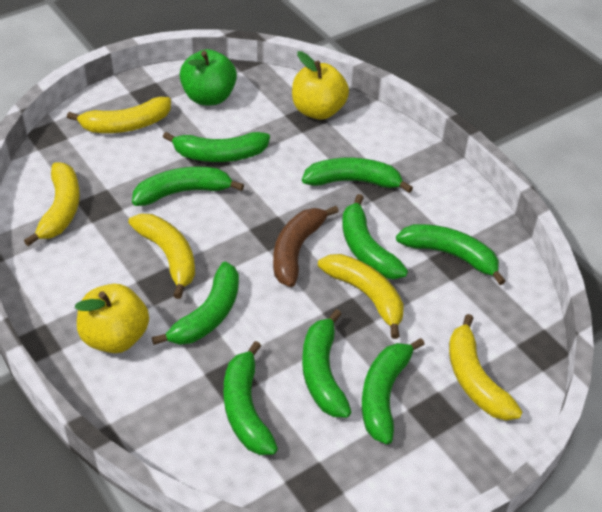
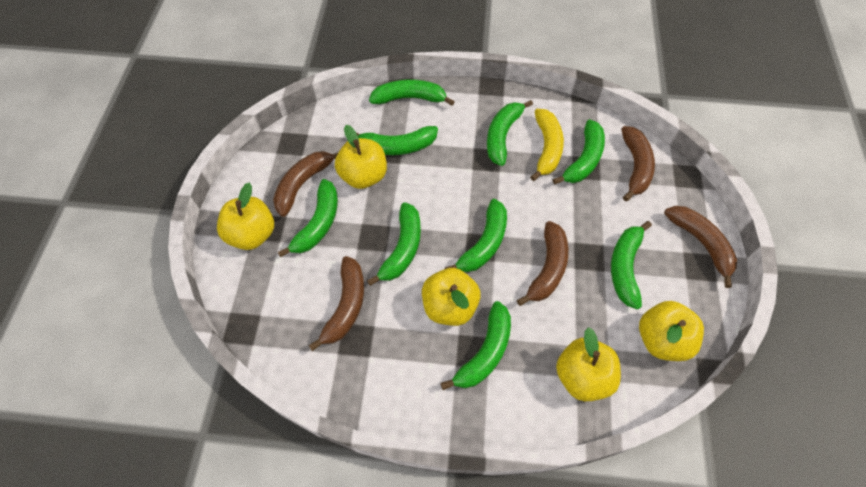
brown banana: [273,206,339,287] = 1 -> [273,151,338,217] [308,256,364,351] [517,221,568,306] [621,126,655,201] [664,206,737,288] = 5
green apple: [180,49,237,105] = 1 -> none = 0
yellow apple: [75,284,149,353] [292,51,349,120] = 2 -> [217,183,274,250] [335,125,387,189] [422,268,481,326] [556,327,621,401] [639,301,704,361] = 5
yellow banana: [24,162,80,246] [67,97,171,133] [128,214,195,299] [318,254,404,339] [449,314,522,420] = 5 -> [530,109,564,181] = 1

